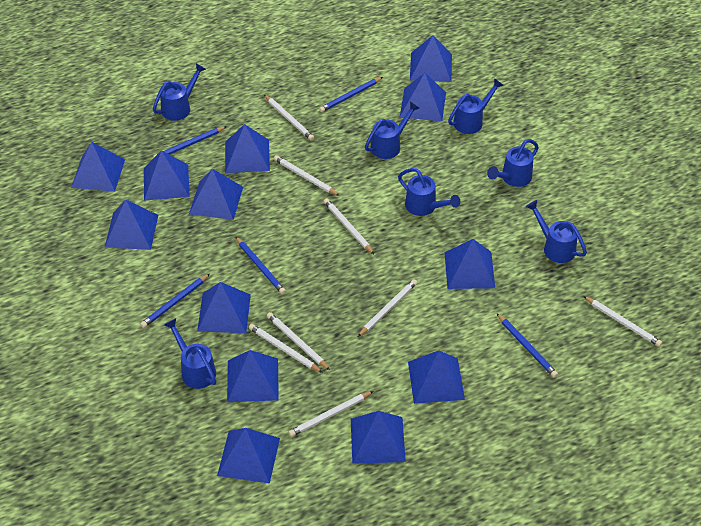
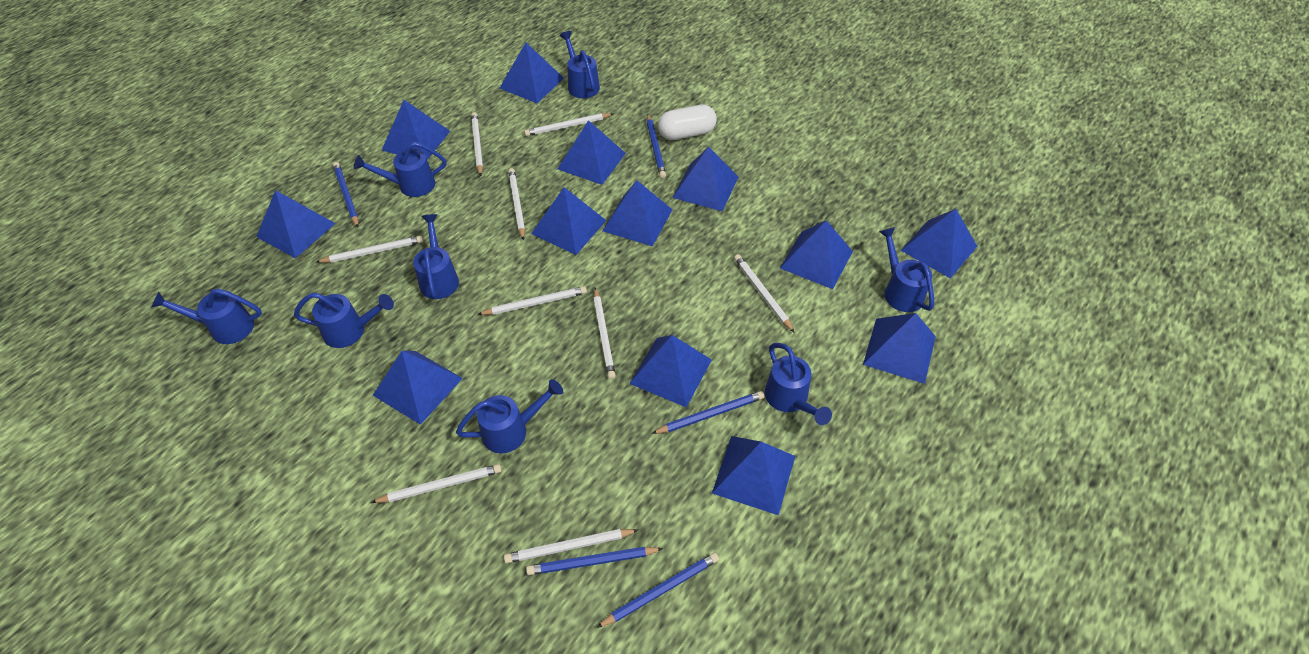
blue watering can: [153,63,206,121] [164,318,216,389] [365,101,419,159] [398,168,460,216] [448,78,504,134] [487,139,539,187] [526,200,587,263] = 7 -> [151,289,262,344] [294,293,394,348] [354,142,446,197] [413,214,459,299] [456,379,563,453] [559,31,600,98] [765,343,832,425] [879,227,934,312] = 8
white capsule: none = 0 -> [658,105,717,140] = 1
white pencil: [249,324,323,373] [264,95,314,141] [267,312,330,370] [274,155,340,196] [289,391,373,437] [324,198,374,254] [358,279,417,337] [583,296,662,347] = 8 -> [316,236,423,263] [371,464,502,503] [471,112,483,176] [477,286,587,315] [504,529,638,563] [508,168,525,241] [524,113,613,136] [593,288,616,379] [734,254,795,333] = 9

